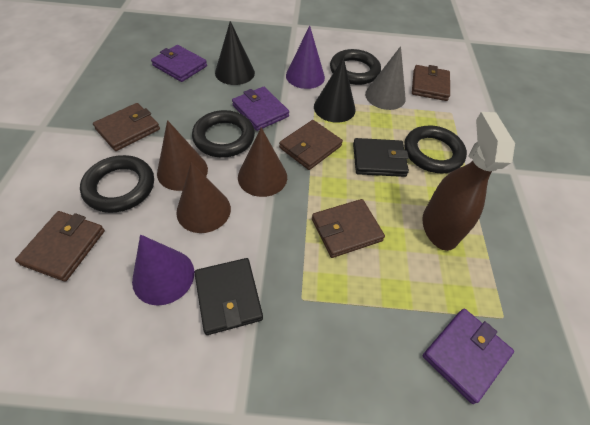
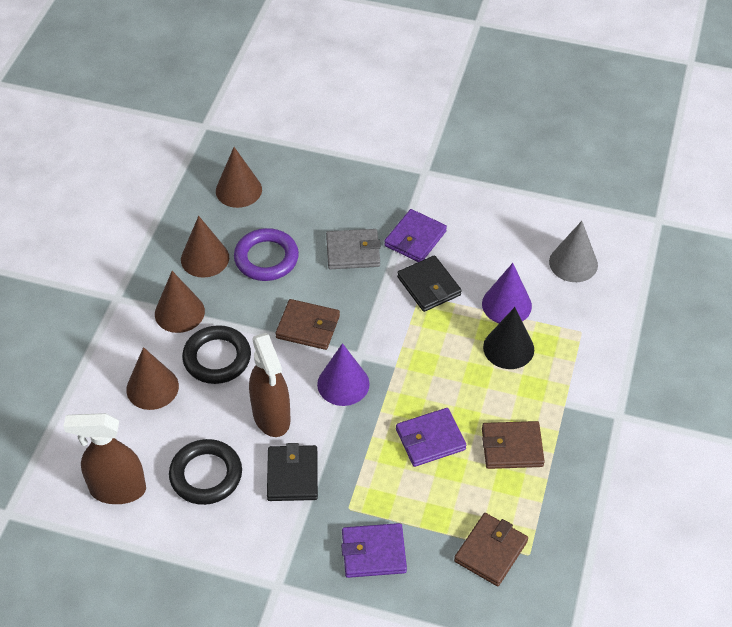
black cone: [215,21,255,85] [314,57,356,123] = 2 -> [483,307,534,369] = 1
black ring: [80,155,154,213] [192,110,255,158] [330,49,381,85] [404,125,467,173] = 4 -> [169,439,242,505] [182,325,251,384] = 2
brown cone: [157,120,208,191] [176,162,231,233] [238,127,287,197] = 3 -> [126,347,179,410] [155,271,205,333] [181,216,229,278] [216,147,262,208] = 4
brown spray bottle: [422,112,515,251] = 1 -> [63,413,146,504] [249,333,291,437] = 2
brown wallet: [15,211,105,281] [93,103,160,151] [279,120,343,170] [312,199,385,258] [412,65,450,101] = 5 -> [275,299,340,350] [454,513,528,586] [482,421,545,469] = 3
grey wallet: none = 0 -> [326,229,381,269] = 1
purple ring: none = 0 -> [234,228,299,281] = 1

